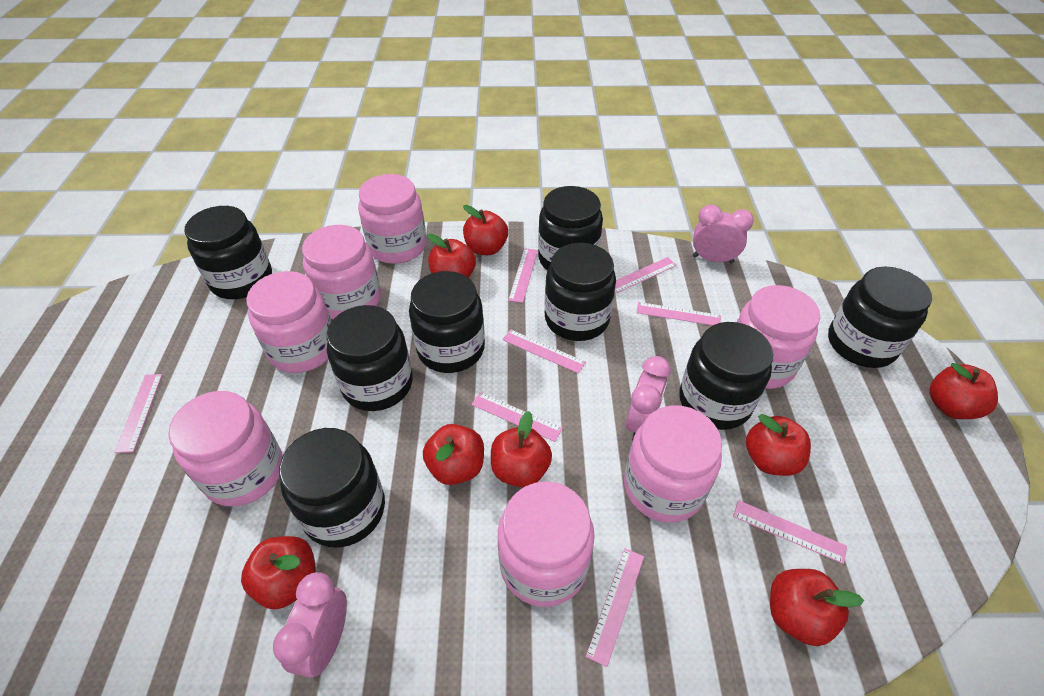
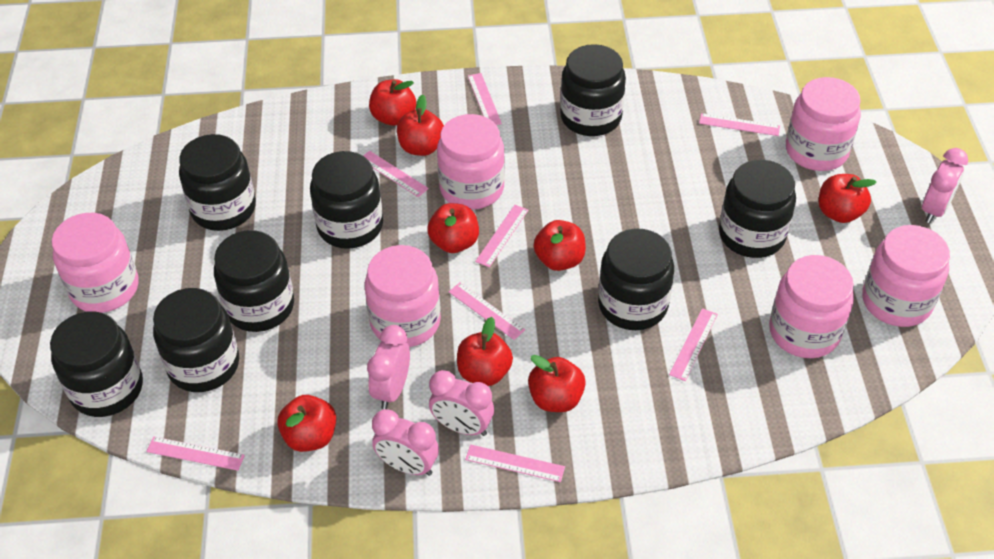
pink clock: [273,572,347,678] [626,356,671,441] [693,204,754,264] = 3 -> [367,325,410,409] [372,409,439,476] [429,370,494,436] [922,148,968,223] = 4
pink jar: [168,391,283,507] [246,271,332,373] [302,225,381,319] [358,174,427,264] [498,481,595,607] [624,405,722,523] [737,285,820,389] = 7 -> [52,213,139,313] [365,245,441,347] [437,114,505,210] [769,255,854,358] [786,77,861,171] [862,225,950,327] = 6

